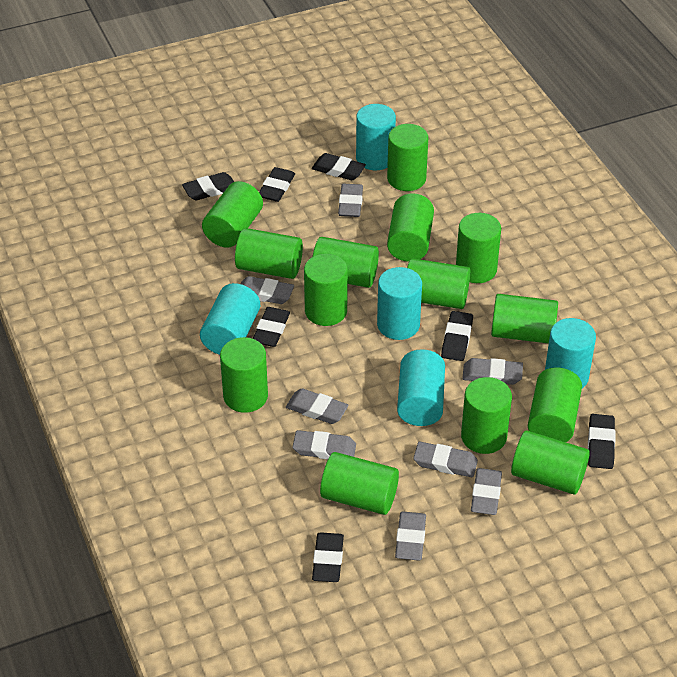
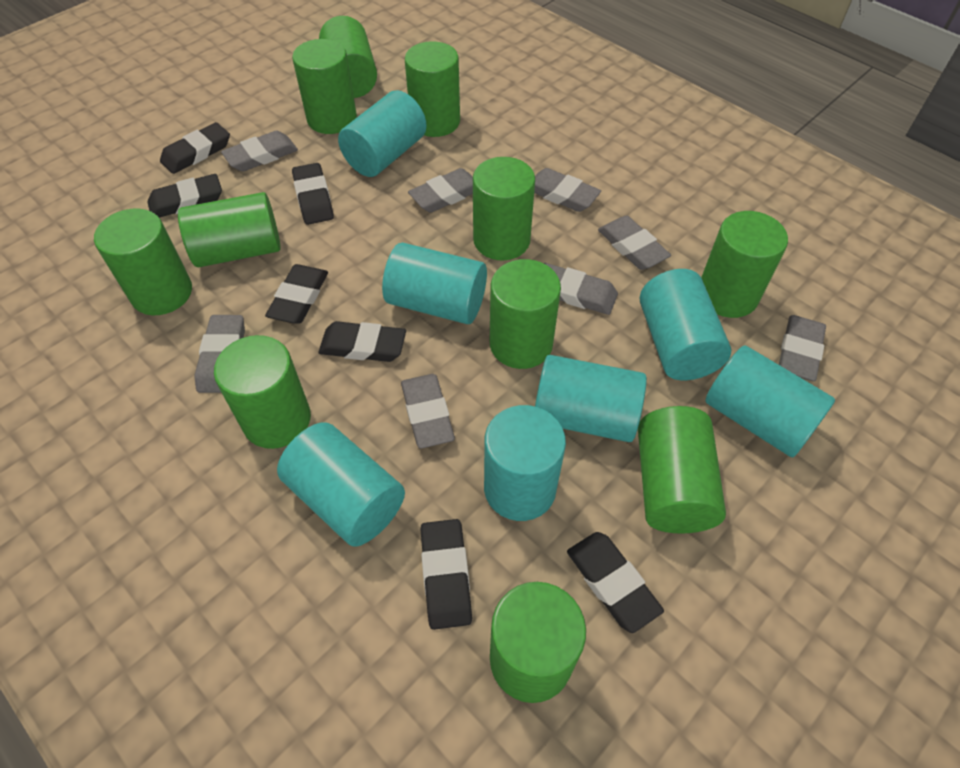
green cylinder: [202,181,263,248] [220,337,268,413] [235,228,303,279] [304,254,348,326] [312,237,379,288] [320,452,399,515] [387,124,428,191] [387,193,434,262] [407,258,470,309] [456,213,501,283] [461,377,512,454] [491,294,558,344] [511,430,590,495] [528,367,582,442] = 14 -> [94,209,192,315] [178,192,281,267] [214,335,311,449] [292,39,357,134] [319,16,377,98] [405,41,460,137] [473,157,535,260] [490,259,561,369] [490,582,586,703] [638,406,726,534] [701,211,788,318] = 11
turquoise cylinder: [200,283,260,355] [356,104,396,170] [377,267,422,340] [397,349,445,426] [545,318,596,389] = 5 -> [277,422,405,547] [338,90,427,177] [382,243,487,324] [484,405,566,521] [535,355,647,442] [640,269,731,380] [705,345,835,457] = 7

